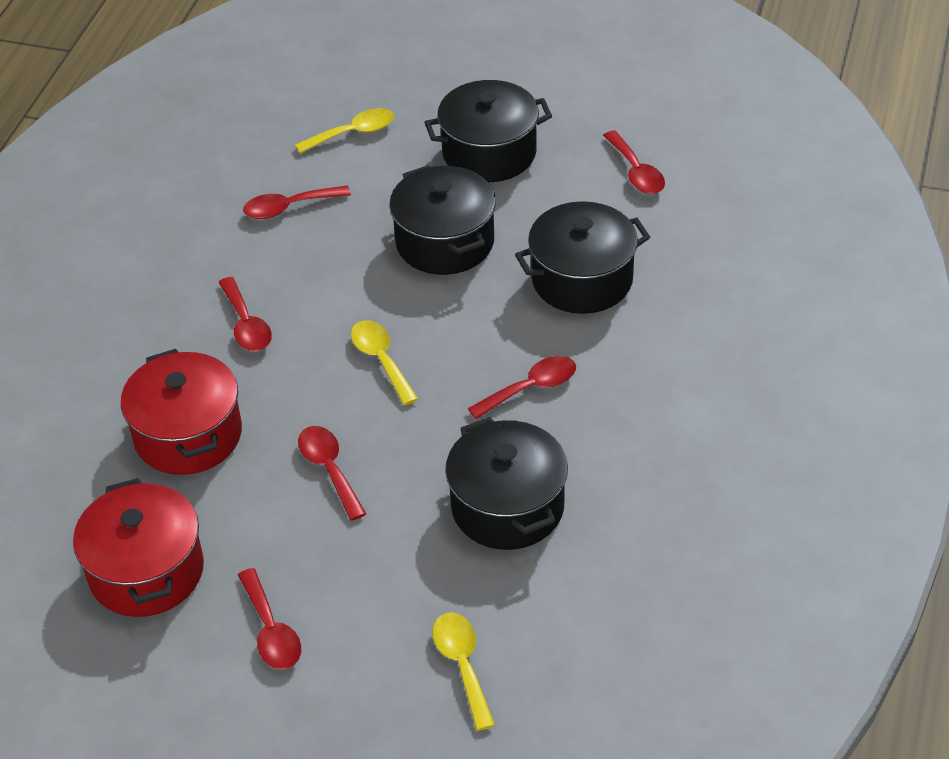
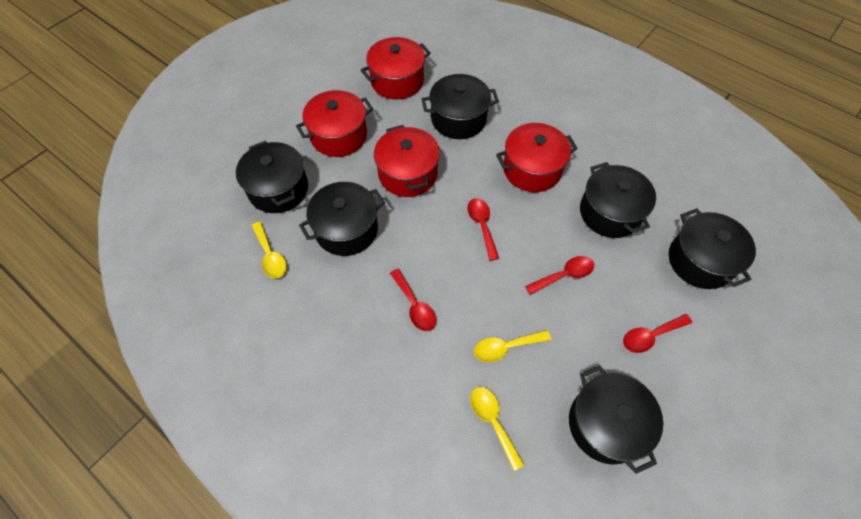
black pot: [389,165,496,275] [424,80,552,182] [445,417,568,550] [515,201,650,314] = 4 -> [236,141,308,213] [299,182,385,256] [421,74,499,139] [569,365,663,474] [580,162,656,238] [669,208,756,289] = 6
red pot: [73,478,204,617] [121,349,242,475] = 2 -> [296,90,373,157] [361,37,431,99] [374,125,440,197] [496,123,578,192] = 4
red spoon: [218,277,272,351] [238,568,301,669] [243,185,351,219] [298,426,366,521] [468,356,576,419] [603,131,665,194] = 6 -> [390,269,436,331] [467,198,499,261] [525,256,594,295] [623,314,692,353] = 4

